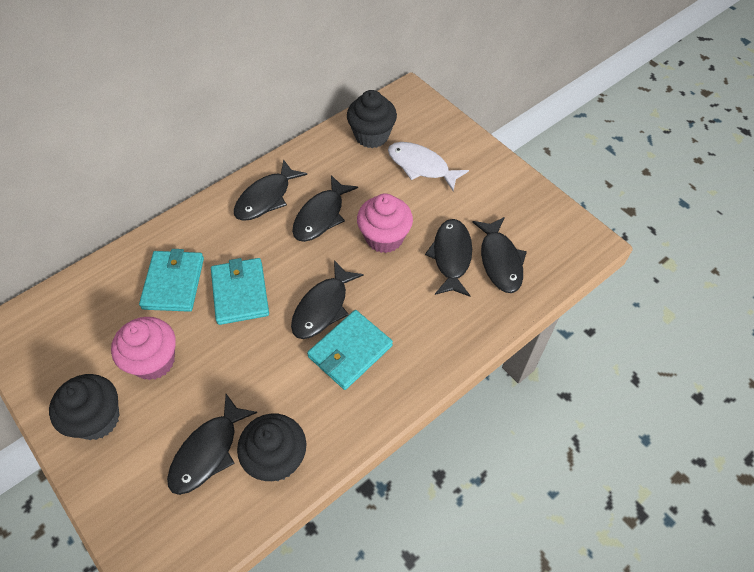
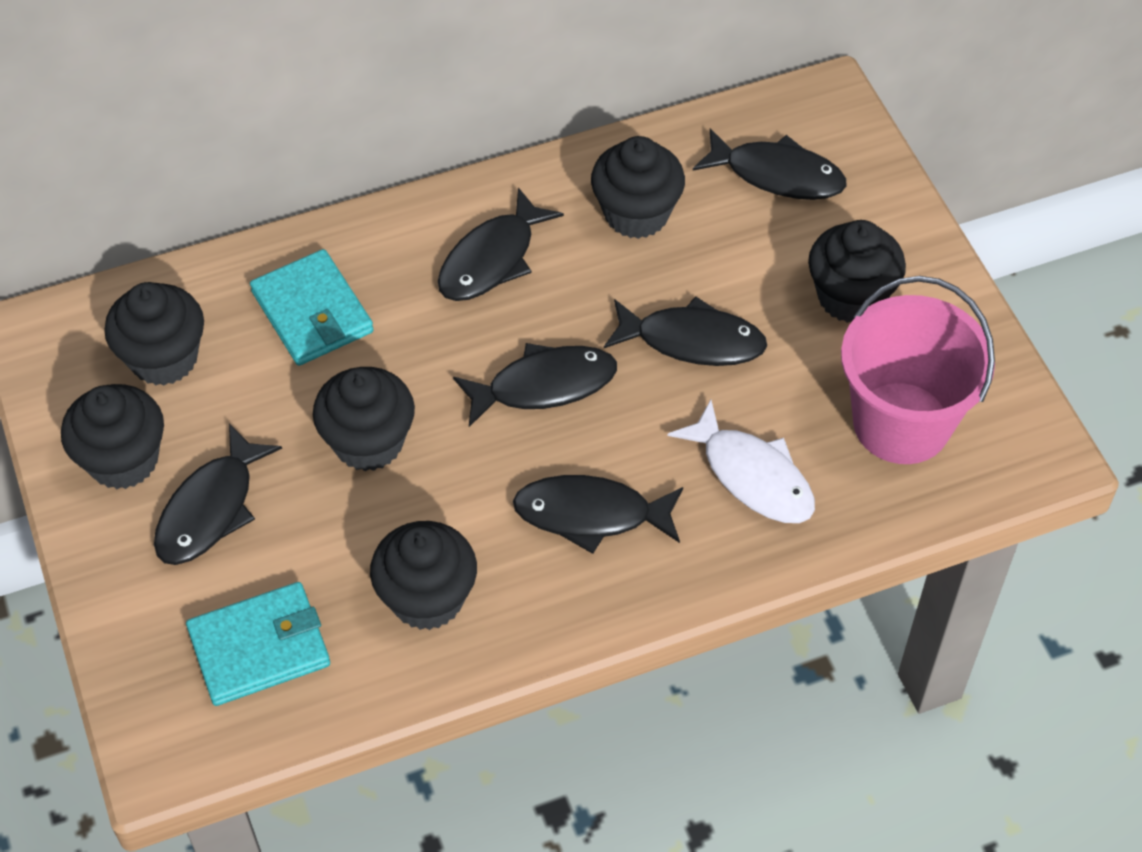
black cupcake: [49,374,120,440] [237,413,306,481] [347,90,397,148] = 3 -> [61,384,164,489] [104,282,204,386] [313,367,415,471] [370,521,477,630] [591,136,685,239] [808,220,906,323] = 6
pink bucket: none = 0 -> [841,276,995,464] = 1
pink cupcake: [111,317,176,380] [357,193,413,253] = 2 -> none = 0
turquoise wallet: [139,249,204,312] [211,258,269,325] [307,310,393,390] = 3 -> [186,582,330,706] [250,249,374,366] = 2

